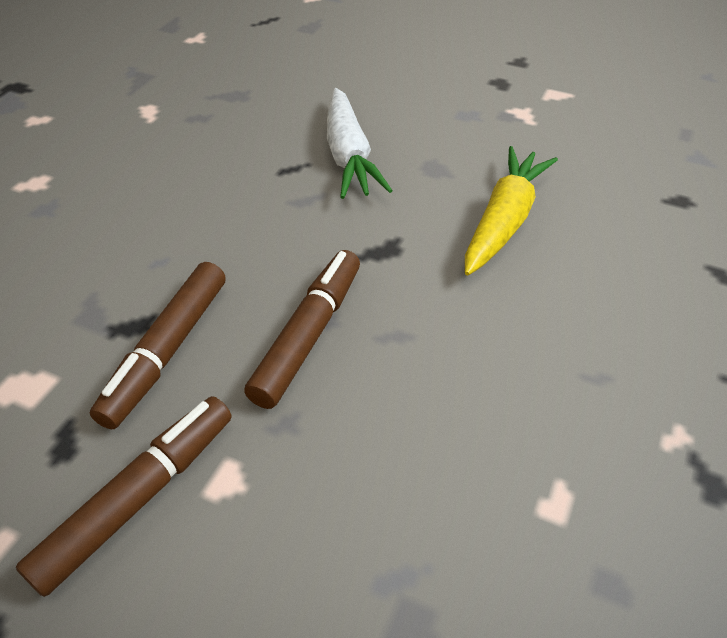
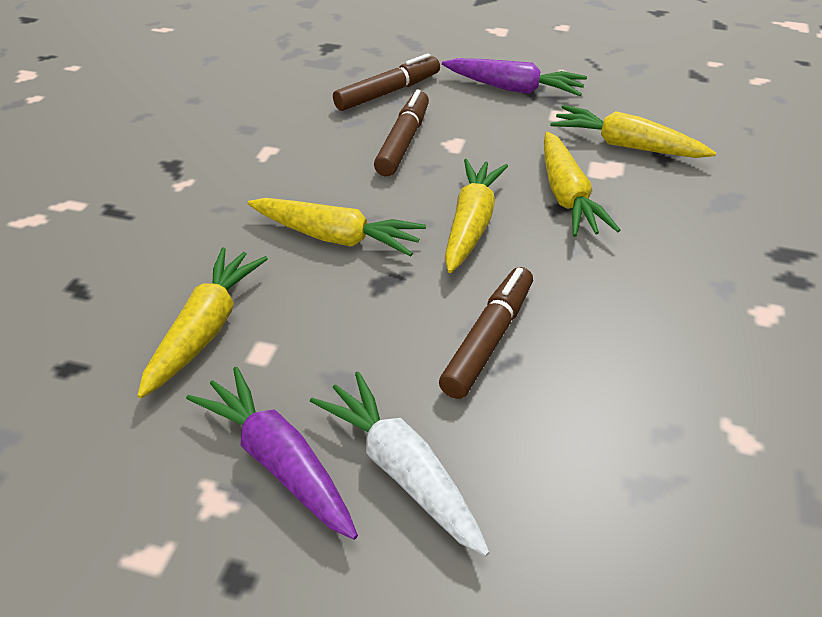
purple carrot: none = 0 -> [186,366,358,540] [442,58,587,96] = 2
yellow carrot: [465,146,558,276] = 1 -> [137,248,268,398] [248,198,426,257] [445,159,508,273] [544,132,620,237] [551,105,716,158] = 5

